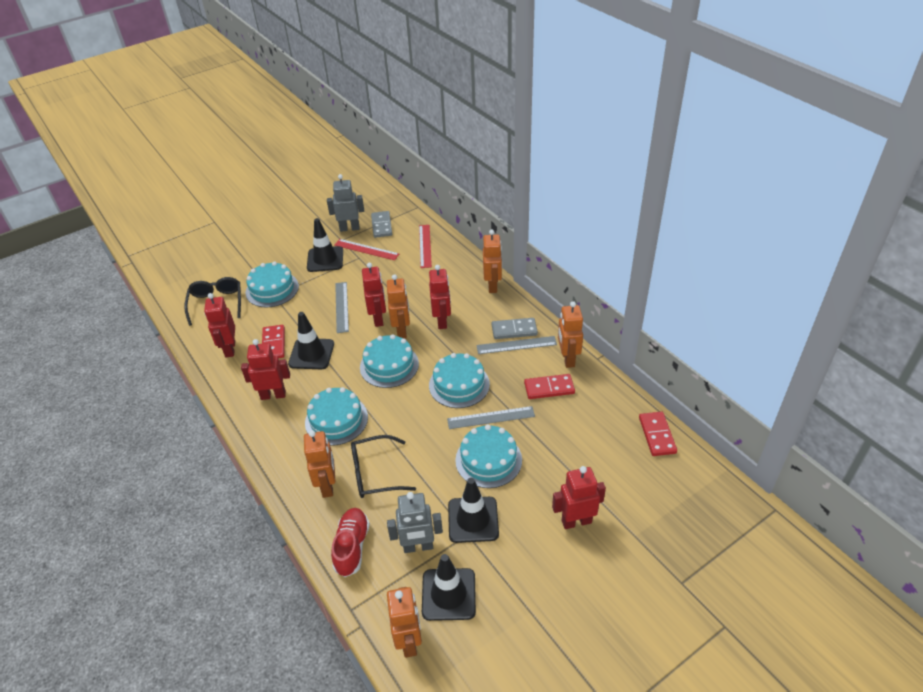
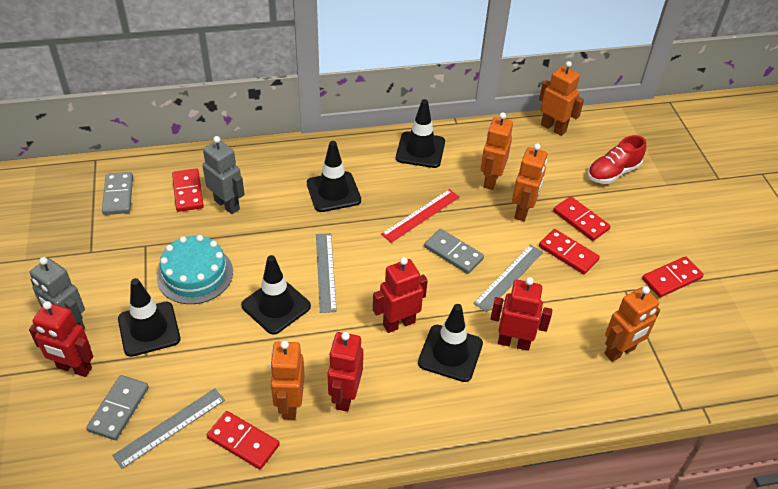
black glasses: [184,277,241,326] [351,435,416,498] = 2 -> none = 0
black traffic cone: [288,312,334,369] [307,218,343,272] [422,554,476,621] [448,478,499,543] = 4 -> [118,278,181,357] [241,255,311,335] [307,141,361,212] [396,99,445,168] [418,304,483,382] = 5
grey domino: [371,211,392,238] [492,318,538,339] = 2 -> [86,375,149,440] [102,172,133,215] [424,229,484,274] = 3
red domino: [262,325,285,358] [524,374,575,399] [639,412,677,456] = 3 -> [172,168,204,212] [207,411,280,470] [539,229,600,274] [553,196,611,241] [642,256,704,297] = 5
red robot: [204,293,235,357] [241,339,290,400] [362,263,386,327] [429,265,451,329] [552,466,606,529] = 5 -> [29,301,93,377] [327,332,363,412] [373,257,428,333] [490,277,552,351] = 4
red ruler: [334,239,399,260] [419,225,432,268] = 2 -> [381,189,460,243] = 1
turquoise cake: [245,261,299,307] [305,387,368,446] [360,334,419,388] [429,353,490,408] [455,424,522,488] = 5 -> [157,235,233,304] = 1

